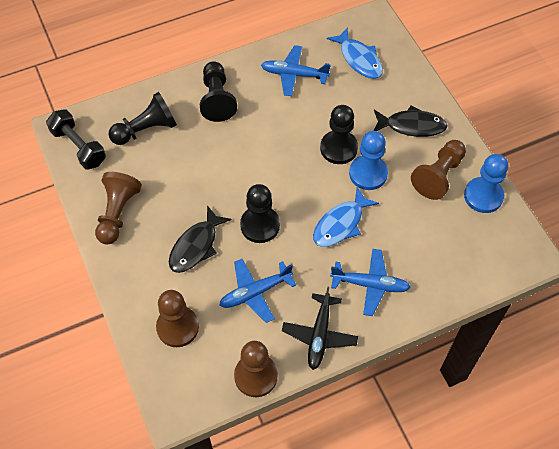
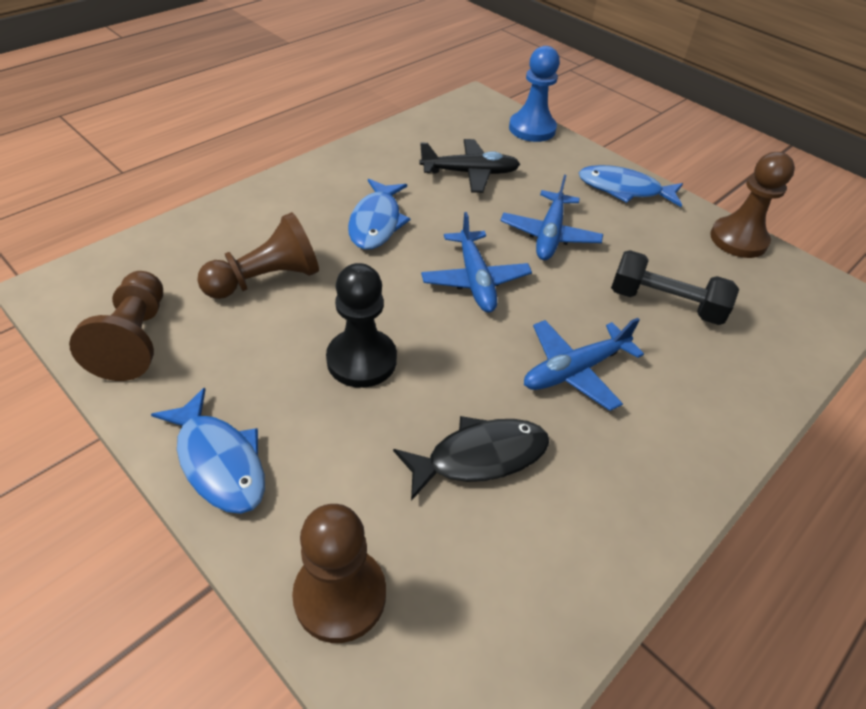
black fish: [169,205,232,273] [373,106,448,137] = 2 -> [393,416,550,501] = 1
black pawn: [109,92,177,145] [200,61,237,122] [240,184,280,243] [320,105,358,164] = 4 -> [326,263,397,388] = 1
blue fish: [313,187,379,247] [327,27,383,79] = 2 -> [151,388,265,514] [348,179,411,250] [579,165,683,207] = 3
blue pawn: [349,131,388,190] [464,154,508,213] = 2 -> [509,46,560,142] = 1

